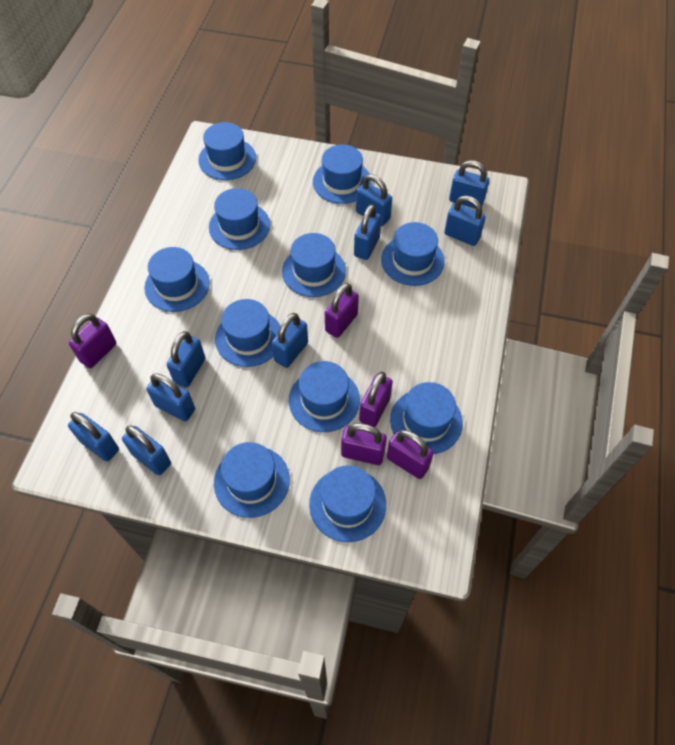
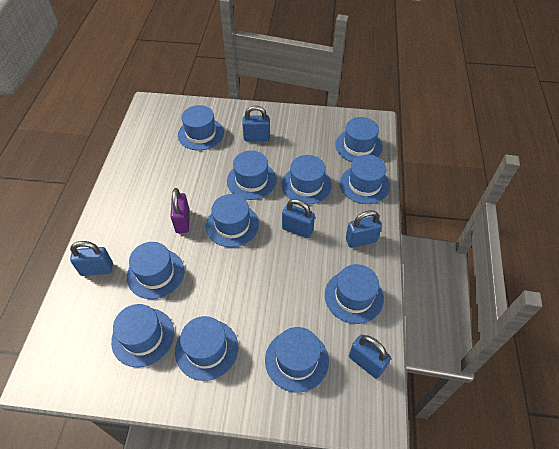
blue padlock: [68,412,119,461] [122,425,171,475] [147,373,195,421] [167,331,205,387] [272,313,308,368] [354,204,381,260] [356,174,392,226] [444,196,486,246] [449,160,489,209] = 9 -> [70,241,113,276] [242,106,270,141] [282,199,315,238] [346,210,382,248] [349,335,391,379] = 5
purple padlock: [69,314,116,368] [325,283,359,338] [341,423,387,465] [359,372,393,427] [387,430,434,479] = 5 -> [171,188,190,233] = 1

